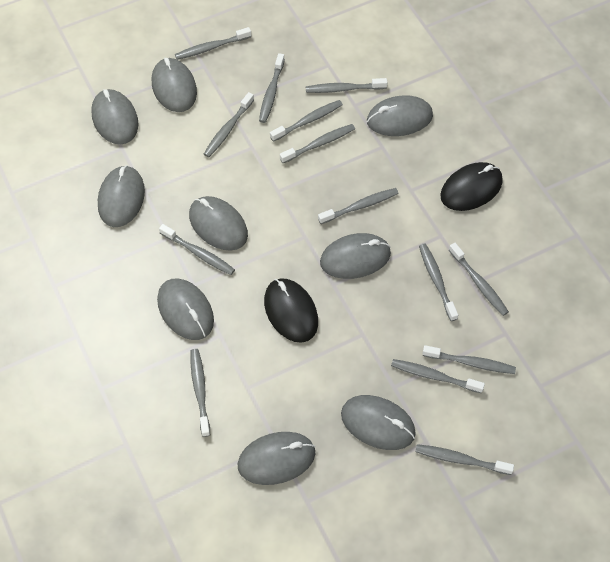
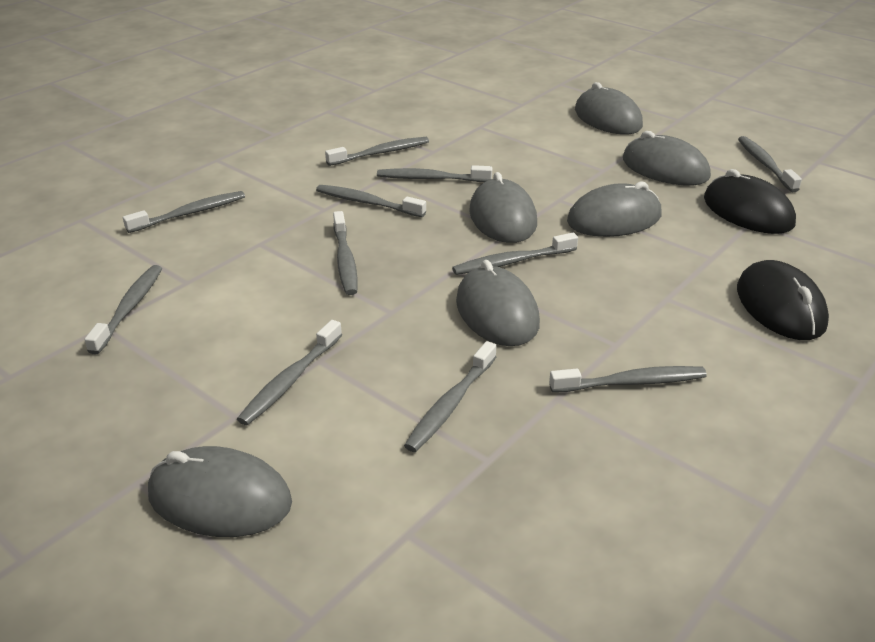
grey mouse: [91,89,139,145] [98,165,145,227] [152,58,197,112] [157,279,214,340] [189,196,248,251] [238,432,315,485] [320,233,391,279] [341,395,416,450] [367,95,433,136] = 9 -> [148,446,292,537] [456,260,540,346] [469,172,537,243] [567,181,662,237] [575,82,643,135] [623,131,711,186] = 6
grey toothbrush: [159,224,235,275] [175,27,251,60] [191,349,210,437] [204,92,254,157] [259,53,285,123] [270,100,343,142] [280,124,355,163] [306,78,387,93] [318,188,399,224] [391,359,485,393] [415,444,514,475] [419,243,458,321] [422,345,516,374] [449,243,509,316] = 14 -> [84,265,162,354] [123,191,245,233] [237,320,342,425] [316,185,426,217] [325,137,429,166] [333,211,358,295] [377,165,492,182] [404,341,496,452] [452,233,578,275] [549,366,707,393] [738,136,802,192] = 11

